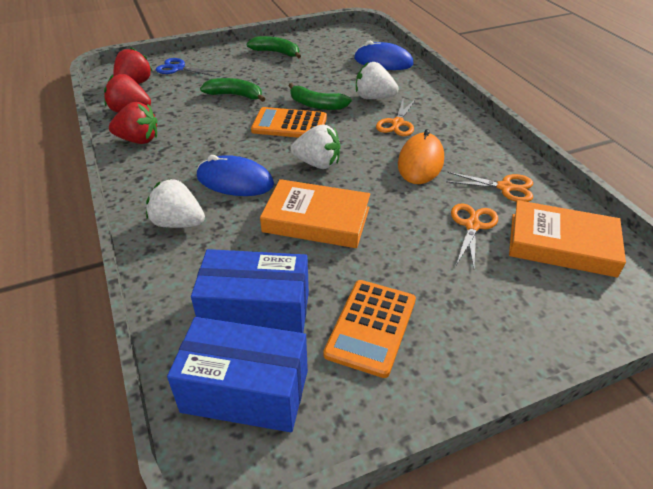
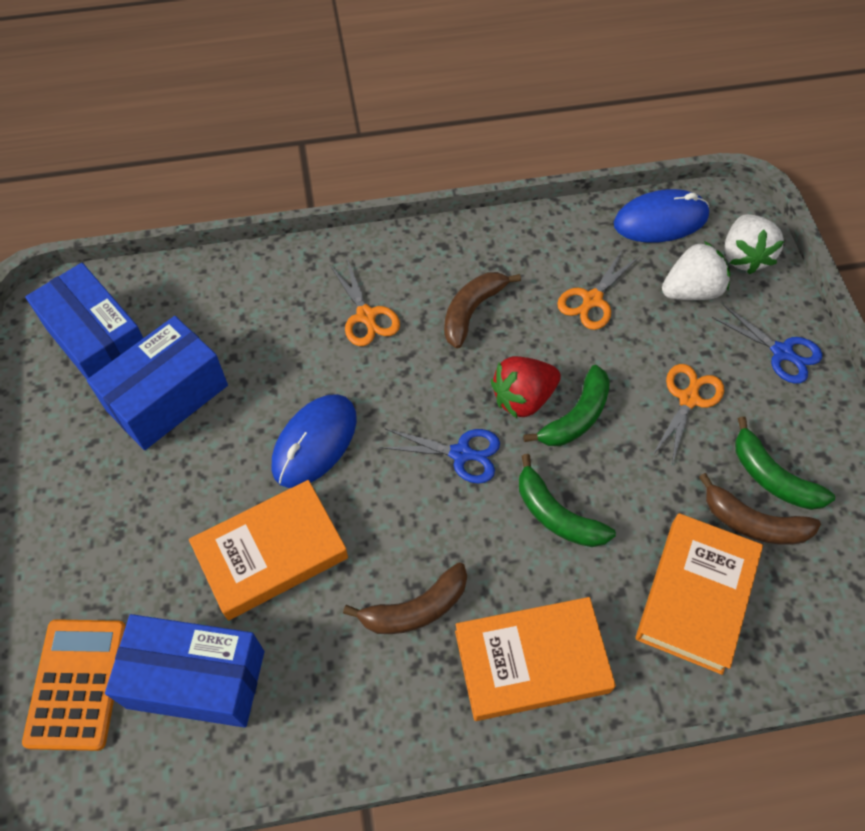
blue box: [167,317,308,432] [191,249,309,333] = 2 -> [25,263,143,379] [87,316,228,450] [105,614,264,728] = 3
blue scissors: [156,58,220,76] = 1 -> [380,429,500,484] [712,304,822,384] = 2
brown banana: none = 0 -> [343,562,467,634] [444,272,521,349] [699,473,821,545] = 3
orange book: [260,179,370,248] [509,200,626,278] = 2 -> [189,480,348,620] [455,597,616,721] [636,513,763,675] = 3
orange calculator: [251,107,327,138] [323,280,416,378] = 2 -> [22,619,126,751] = 1
orange mouse: [398,129,444,184] = 1 -> none = 0
red strawberry: [104,74,151,113] [109,102,158,144] [113,47,153,84] = 3 -> [491,356,561,418] = 1
white strawberry: [146,179,205,228] [290,125,341,169] [356,62,399,99] = 3 -> [662,241,730,300] [724,214,784,274] = 2

